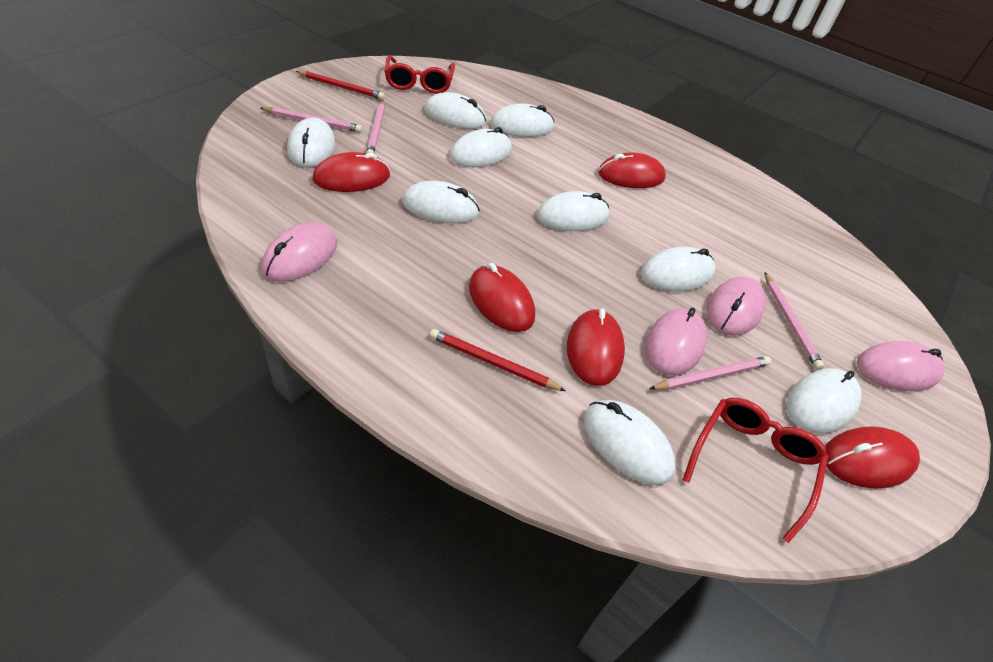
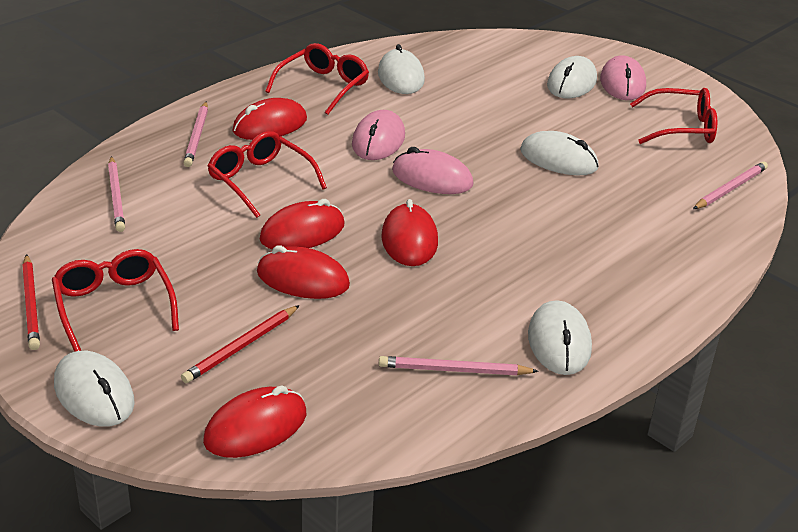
pink mouse: [262,222,338,282] [645,307,707,376] [707,277,766,336] [857,341,944,391] = 4 -> [352,110,405,160] [392,147,474,194] [600,55,646,100] = 3
red glasses: [384,55,455,94] [683,398,828,543] = 2 -> [52,249,179,352] [207,131,327,218] [265,43,369,115] [630,88,717,144] = 4
white mouse: [287,118,335,167] [402,181,480,223] [424,92,486,129] [450,127,512,167] [490,104,554,137] [537,191,610,231] [584,400,675,485] [641,247,715,292] [787,368,862,434] = 9 -> [54,351,135,427] [378,44,425,94] [520,131,599,175] [528,301,592,375] [547,56,597,98] = 5

